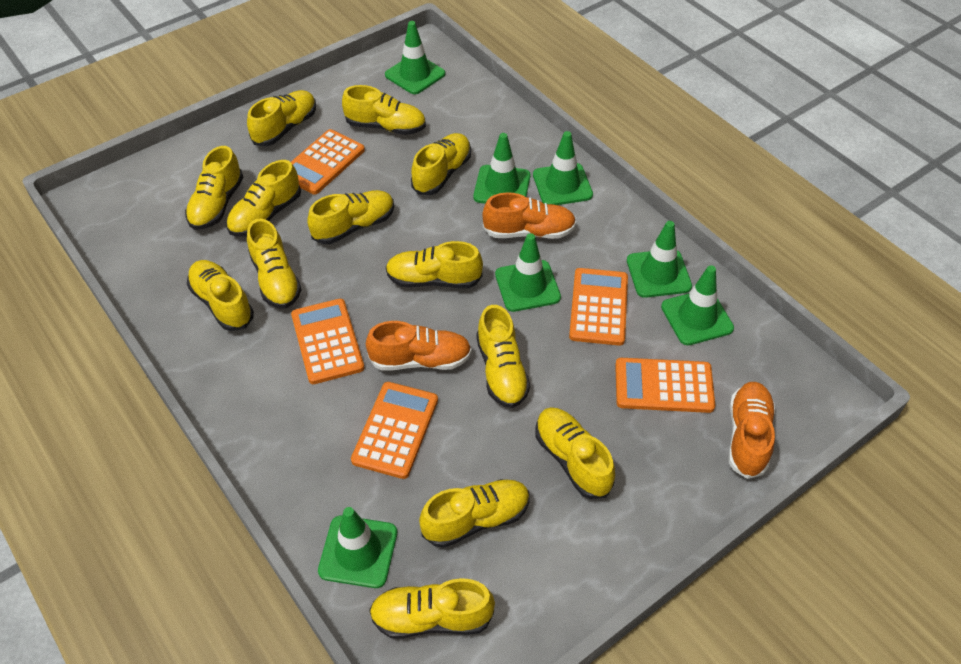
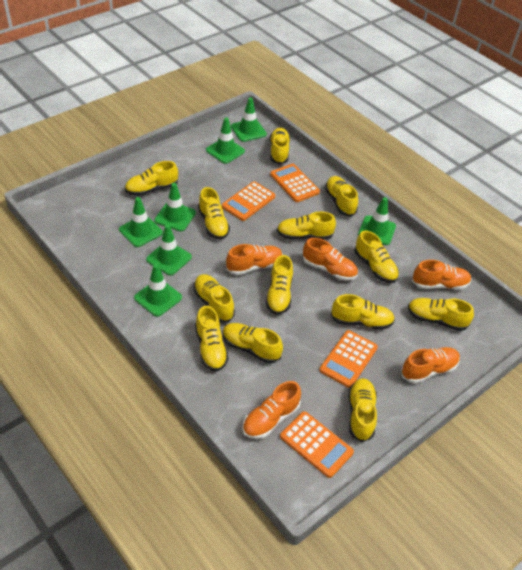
orange calculator: [291,129,365,195] [291,299,364,384] [351,382,438,479] [569,268,628,346] [615,358,715,413] = 5 -> [222,181,275,221] [270,164,320,202] [280,411,354,478] [319,330,378,388] = 4
orange shoe: [366,321,472,371] [482,193,576,239] [729,382,775,479] = 3 -> [226,244,283,275] [242,381,301,439] [303,238,358,281] [401,347,460,384] [412,260,472,290] = 5

